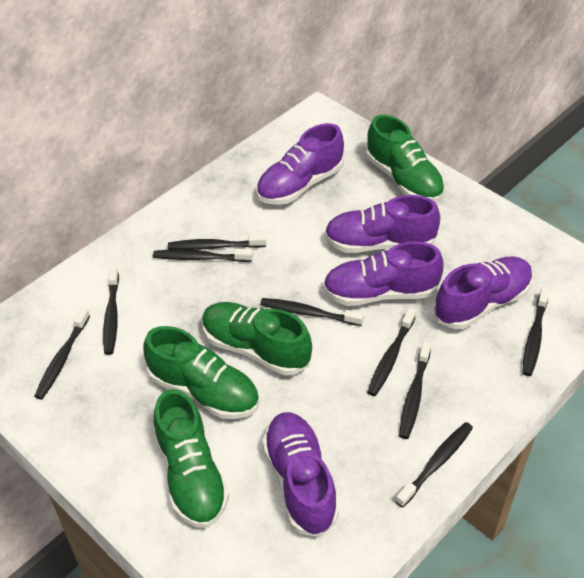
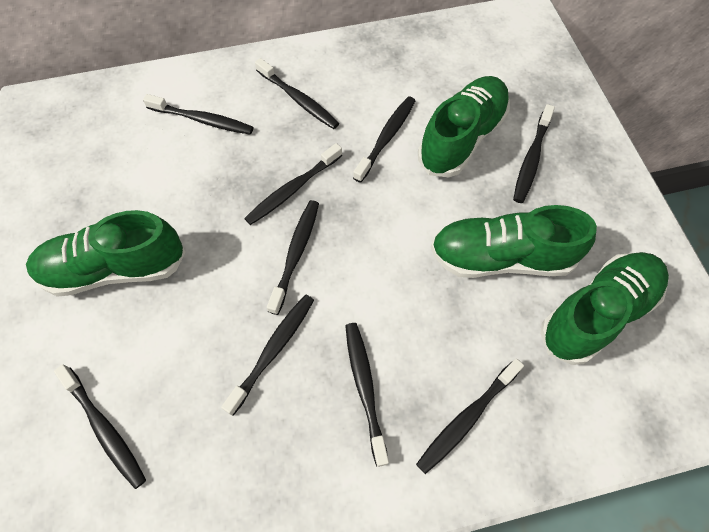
black toothbrush: [34,308,90,399] [103,266,119,355] [153,248,253,262] [168,234,267,250] [260,298,364,326] [367,308,416,396] [395,422,473,508] [399,341,431,439] [522,287,550,376] = 9 -> [54,364,146,489] [143,94,254,135] [221,295,314,416] [244,143,342,225] [255,58,339,129] [267,200,319,315] [345,323,389,467] [353,96,415,183] [416,358,524,474] [513,104,555,203] = 10
purple shoe: [256,123,344,205] [262,412,339,537] [323,242,444,306] [324,195,440,253] [434,256,533,329] = 5 -> none = 0

